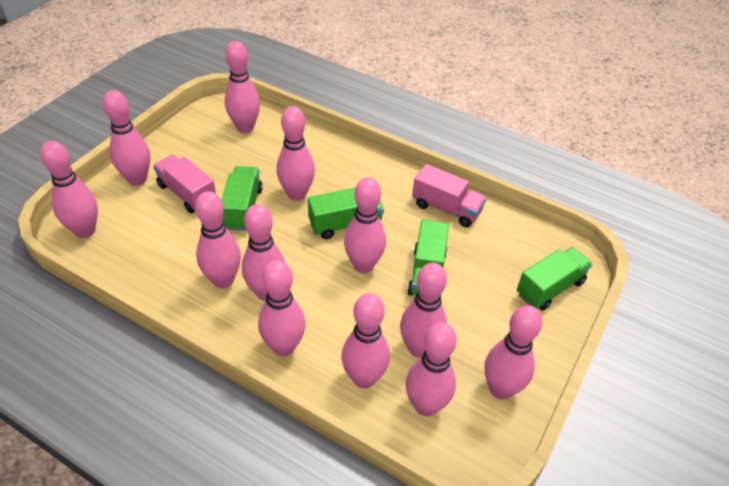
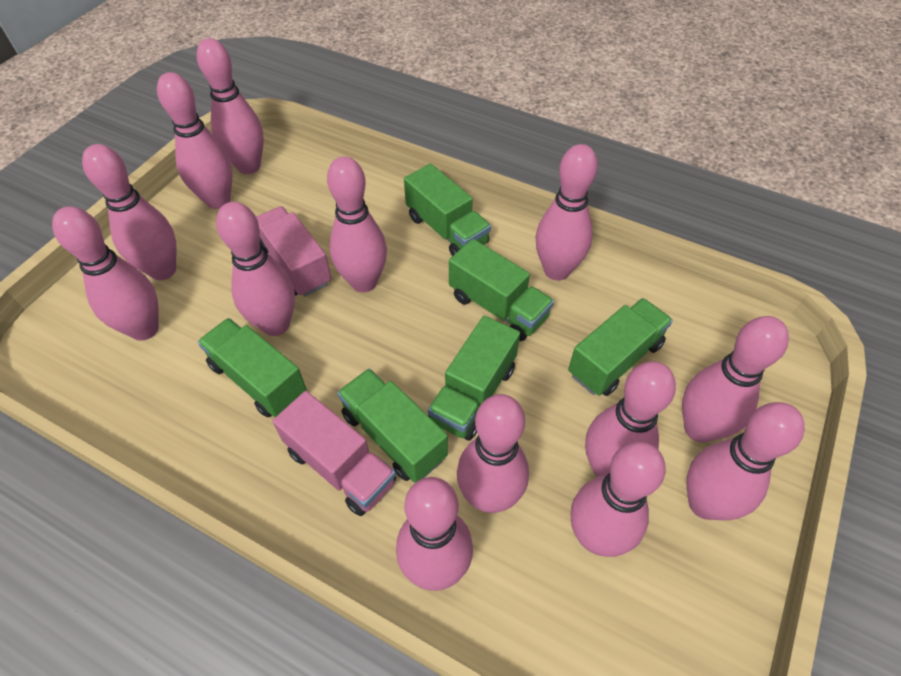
green truck: [222,166,263,231] [308,188,384,239] [407,220,449,296] [517,247,592,311] = 4 -> [198,318,306,418] [337,368,448,483] [404,164,491,256] [428,316,520,441] [449,239,554,341] [568,298,673,396] = 6
pink bowling pin: [41,141,98,238] [103,90,150,186] [195,191,241,288] [225,41,260,133] [242,204,285,301] [258,260,306,357] [277,106,315,201] [341,293,390,388] [344,177,386,273] [400,263,447,358] [406,322,457,416] [484,305,542,399] = 12 -> [52,206,159,341] [82,144,177,280] [157,72,233,209] [197,38,264,174] [216,202,295,336] [327,156,387,292] [396,477,473,591] [457,394,529,513] [535,144,598,280] [571,441,665,557] [585,361,676,477] [682,316,789,443] [686,402,805,520] = 13

